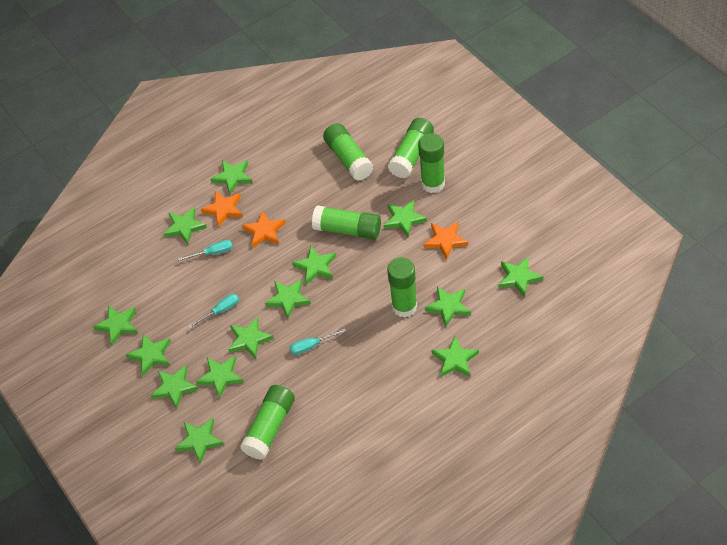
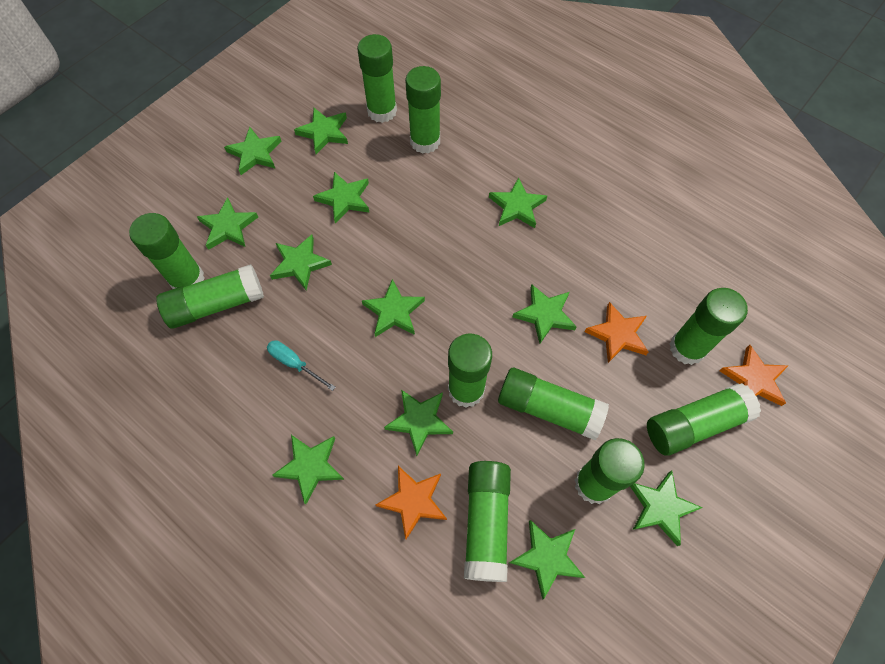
green glue stick: [240,385,295,460] [312,205,381,240] [323,123,373,180] [387,257,417,318] [388,118,434,178] [418,133,445,193] = 6 -> [129,213,205,289] [156,264,264,329] [357,34,397,123] [405,66,441,154] [448,334,492,408] [464,461,511,582] [498,368,609,441] [575,438,645,504] [647,383,761,456] [669,288,748,365] = 10
green star: [93,305,138,345] [126,334,171,376] [151,365,199,409] [164,207,207,244] [175,418,224,464] [196,356,244,399] [211,160,253,194] [228,317,274,359] [265,279,311,318] [292,246,336,285] [383,200,427,237] [425,286,471,327] [431,336,479,378] [498,257,543,297] = 14 -> [197,197,258,250] [224,127,282,175] [270,234,332,291] [272,435,344,504] [294,108,348,154] [313,172,370,224] [362,279,425,337] [384,390,453,456] [489,177,547,228] [509,520,585,600] [512,284,577,344] [630,470,703,546] = 12
turquoise screwdriver: [178,240,233,261] [189,294,239,328] [290,329,346,355] = 3 -> [267,340,336,391] = 1

